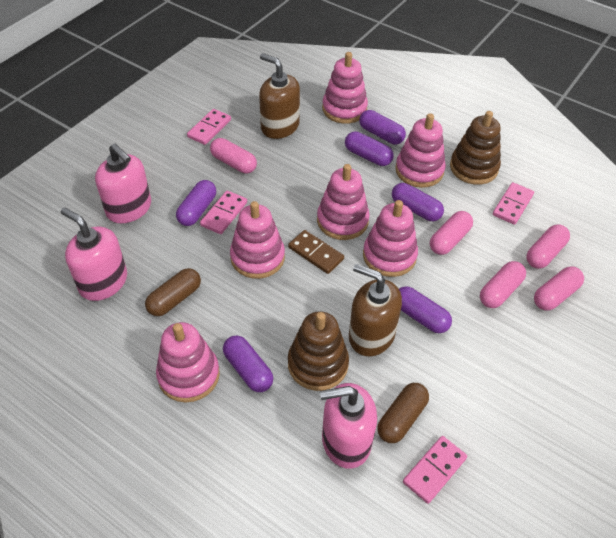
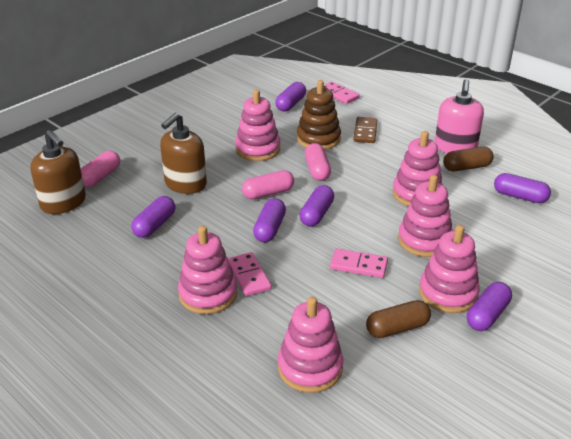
brown stacking toy: [288,311,349,391] [450,111,501,185] = 2 -> [297,80,341,150] = 1
pink capsule: [210,138,257,174] [430,211,473,255] [480,261,526,308] [526,224,570,269] [534,267,584,311] = 5 -> [81,151,120,187] [242,170,294,200] [305,143,331,181] = 3
pink domino: [187,109,231,145] [200,191,247,234] [403,436,467,504] [493,182,534,225] = 4 -> [228,252,272,296] [324,81,360,104] [330,249,388,278] = 3
pink soap dispenser: [61,207,127,301] [95,144,151,223] [320,383,377,469] = 3 -> [435,79,484,153] = 1

